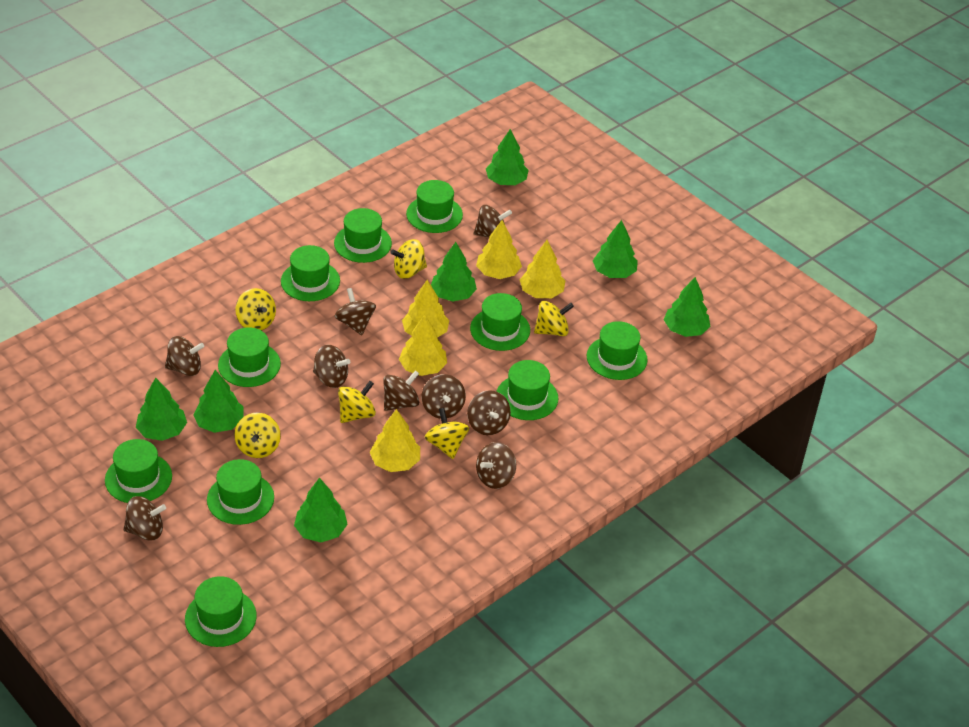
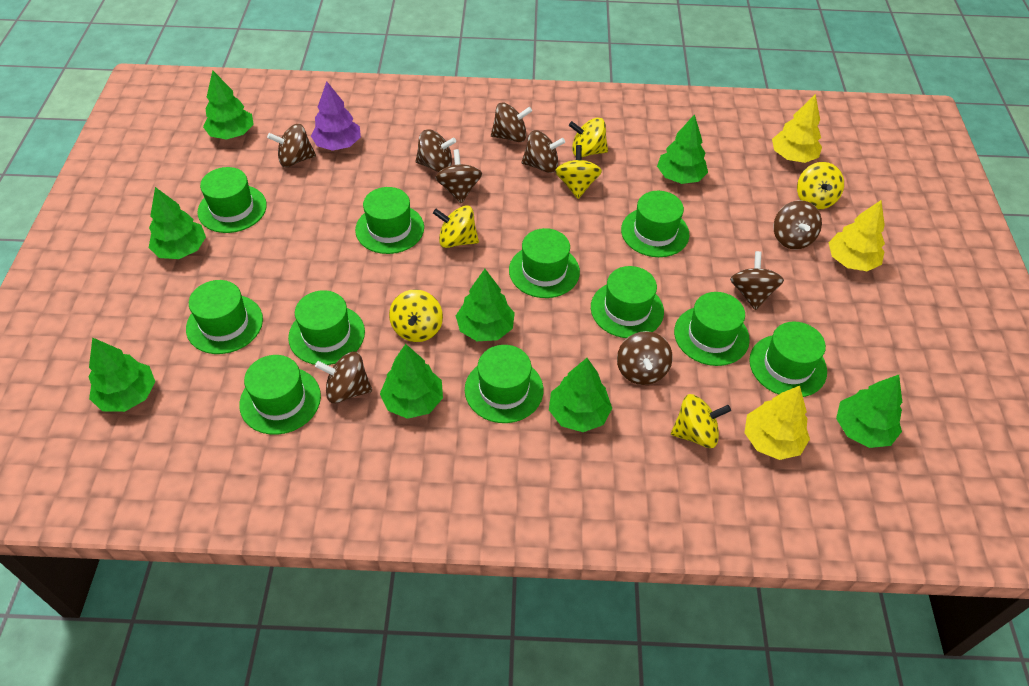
green hat: [105,439,172,503] [185,576,257,647] [207,459,274,525] [218,327,281,387] [281,245,340,301] [334,208,392,263] [406,180,463,233] [470,293,530,351] [496,360,559,420] [587,321,648,380] = 10 -> [186,280,263,354] [197,167,267,233] [239,355,321,435] [288,290,365,365] [355,187,424,254] [465,345,543,423] [509,228,580,298] [591,266,664,338] [621,191,689,257] [674,292,750,366] [749,321,827,397] = 11
green tree: [136,377,187,441] [193,370,244,433] [294,477,348,542] [431,242,477,302] [486,129,529,185] [593,220,638,278] [664,277,710,337] = 7 -> [89,337,155,412] [149,187,206,259] [203,70,254,140] [380,344,443,419] [456,269,515,341] [549,358,612,432] [657,114,708,184] [836,375,902,448] = 8
purple tree: none = 0 -> [311,81,361,151] = 1
yellow tree: [370,409,420,472] [399,315,447,376] [402,280,449,338] [476,220,522,279] [520,240,565,298] = 5 -> [744,386,810,460] [772,94,822,163] [828,200,885,271] = 3

